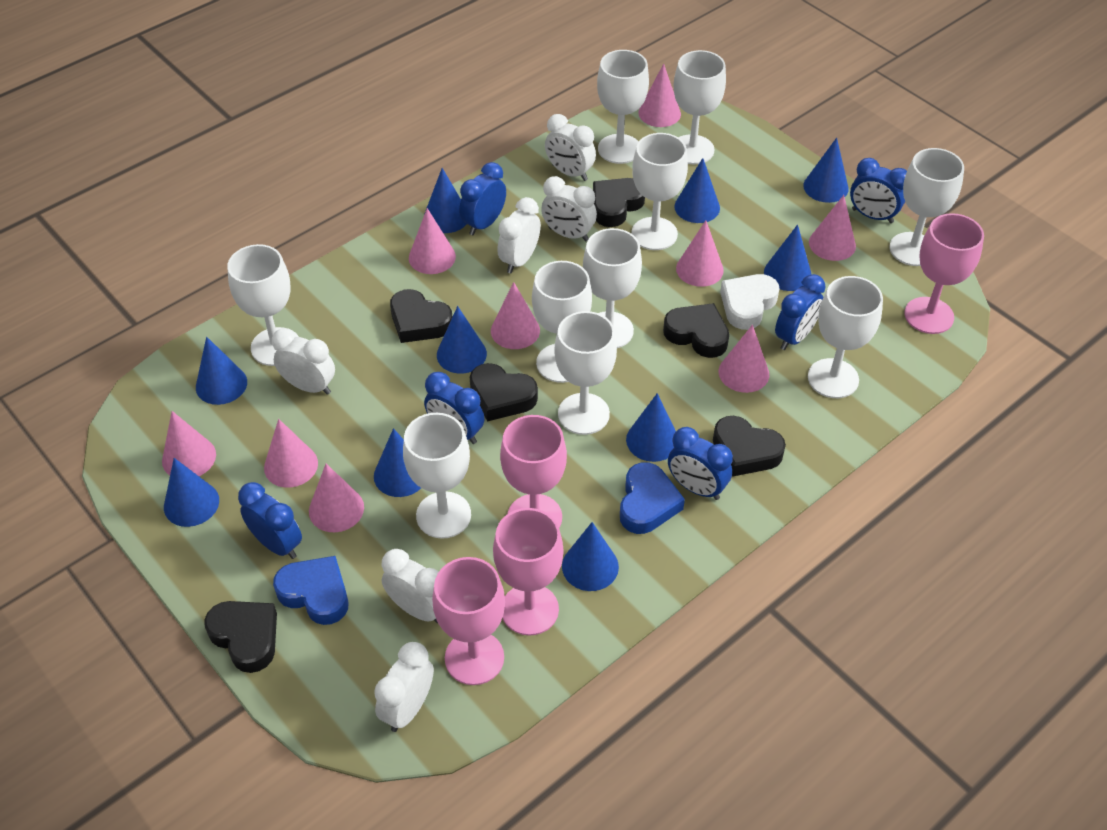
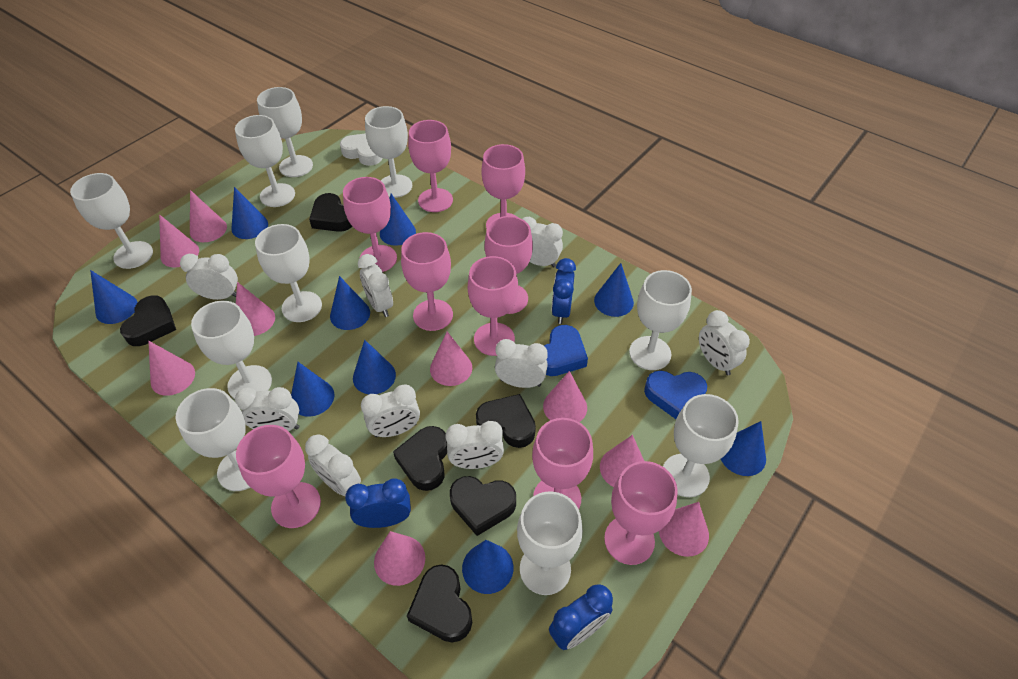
blue clock: [238,482,302,559] [424,372,484,444] [459,162,506,235] [668,427,733,500] [775,274,826,350] [850,158,907,223] = 6 -> [345,478,411,528] [549,585,613,650] [551,258,576,324] = 3
blue cone: [164,458,219,527] [196,337,247,405] [374,428,421,497] [424,168,466,233] [437,306,487,374] [562,522,619,591] [626,393,676,462] [674,158,720,223] [764,224,812,291] [803,138,849,203] = 10 -> [90,270,138,324] [231,187,268,239] [291,362,334,417] [330,276,370,330] [353,340,396,394] [380,193,416,246] [462,540,514,594] [594,263,634,317] [721,421,766,476] = 9
pink goblet: [432,557,505,685] [493,508,563,636] [500,415,567,528] [904,213,984,334] = 4 -> [236,425,321,528] [343,177,397,272] [401,232,453,331] [408,120,453,212] [468,256,518,356] [481,144,525,229] [485,216,533,314] [532,418,593,509] [604,461,678,565] = 9
white clock: [272,328,335,395] [374,642,434,732] [381,549,439,623] [497,197,541,273] [541,176,597,241] [545,114,596,181] = 6 -> [180,254,238,300] [235,387,299,431] [305,434,361,496] [358,254,393,317] [361,384,420,437] [445,421,504,469] [495,339,548,388] [522,217,563,267] [699,310,750,375] = 9

